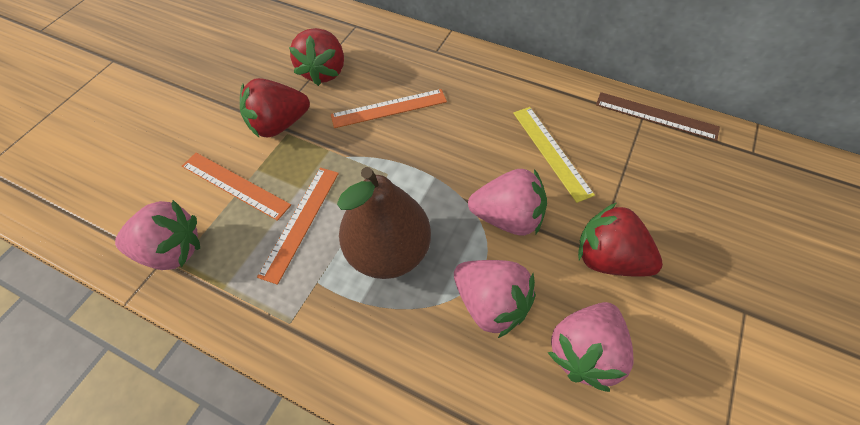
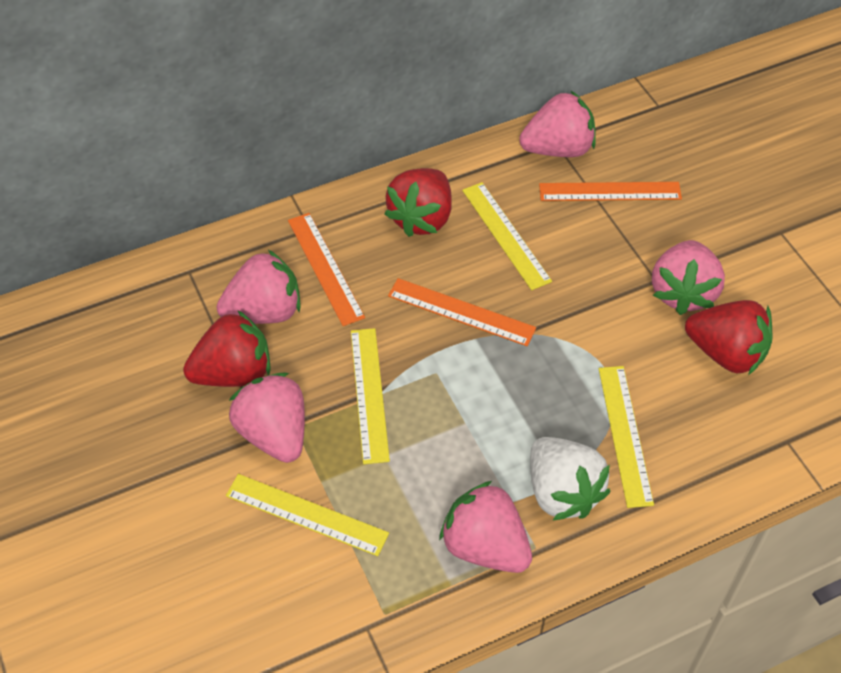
brown pear: [337,167,431,279] = 1 -> none = 0
brown ruler: [596,92,720,141] = 1 -> none = 0
pink strawberry: [115,200,200,270] [454,260,536,338] [468,169,547,235] [547,302,633,392] = 4 -> [216,250,301,324] [229,372,305,463] [439,481,532,573] [519,91,596,157] [652,240,725,315] = 5
white strawberry: none = 0 -> [530,437,610,520] = 1
yellow ruler: [513,107,595,203] = 1 -> [226,474,389,556] [351,328,390,464] [462,182,552,290] [599,366,654,508] = 4

